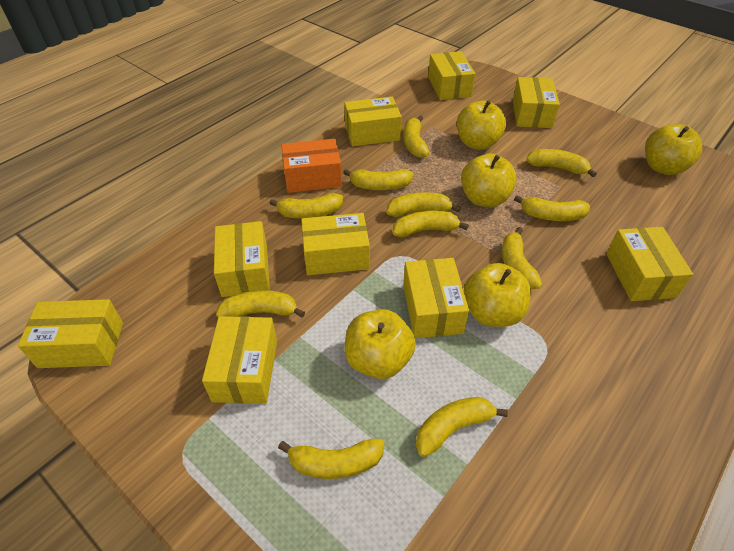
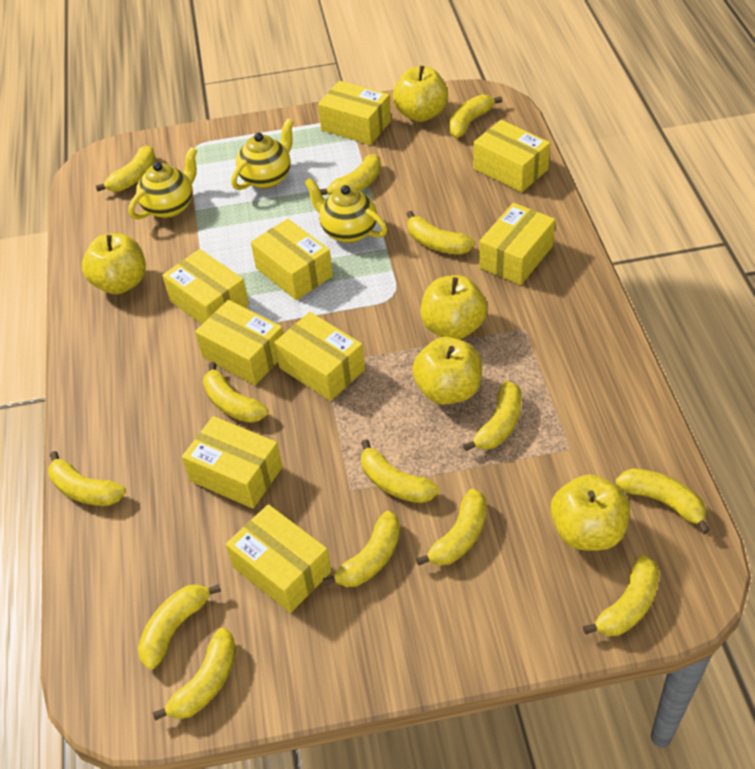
orange box: [281,139,342,193] = 1 -> none = 0
yellow banana: [216,290,305,317] [269,193,343,218] [278,439,385,479] [343,169,413,190] [387,192,461,217] [393,210,469,237] [403,115,429,158] [415,397,508,457] [502,227,542,289] [514,195,590,221] [526,149,597,177] = 11 -> [48,451,126,506] [96,146,156,192] [138,584,221,670] [153,628,236,721] [203,362,268,423] [320,154,381,195] [323,511,400,587] [361,439,439,503] [407,211,475,254] [416,489,486,566] [449,95,502,138] [463,381,522,451] [583,555,659,636] [616,468,710,534] = 14
yellow teapot: none = 0 -> [129,147,197,220] [231,118,294,190] [304,178,387,243] = 3

